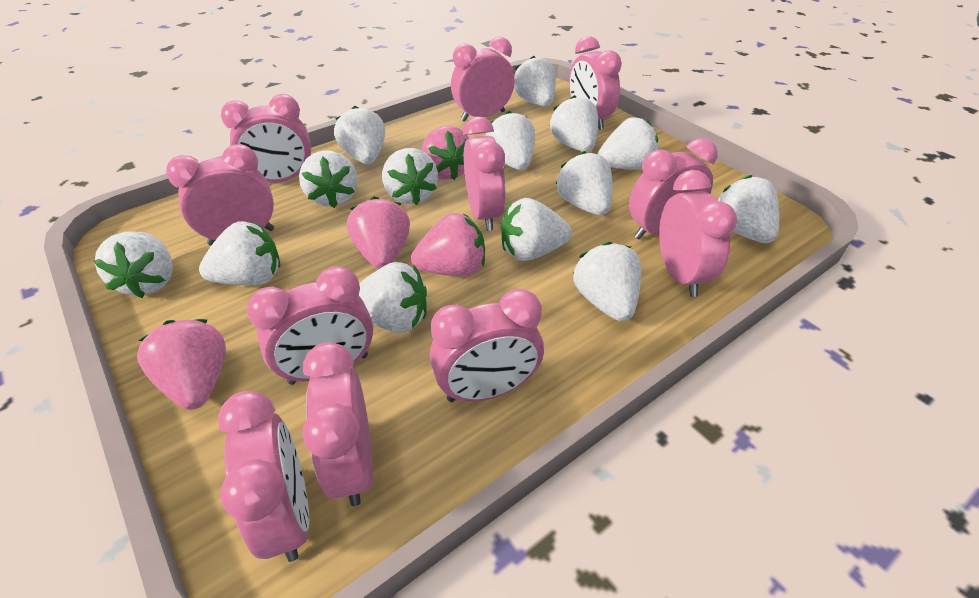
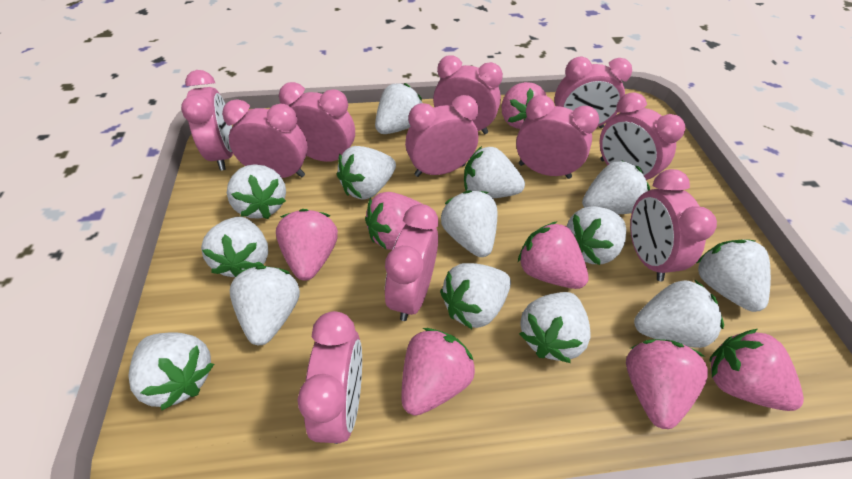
pink strawberry: [137,319,226,410] [347,196,410,269] [411,213,485,276] [421,126,469,180] = 4 -> [276,209,338,281] [365,192,422,250] [402,328,475,416] [502,82,547,129] [518,221,589,289] [626,339,708,429] [710,329,804,411] = 7

